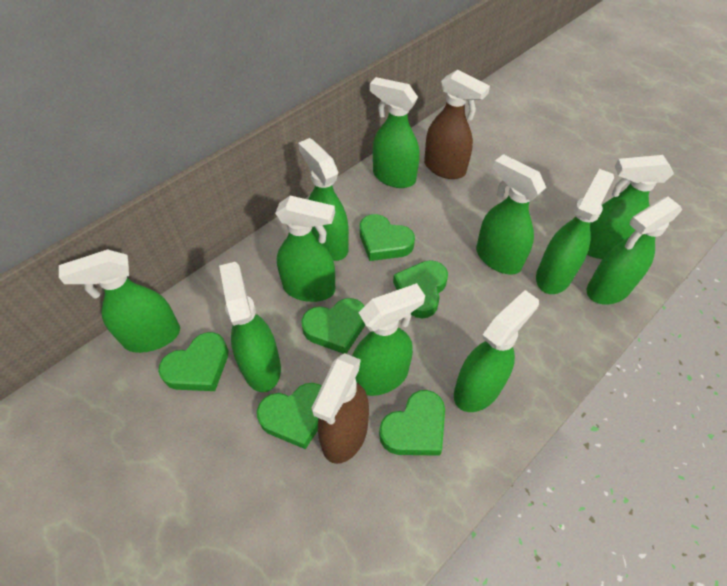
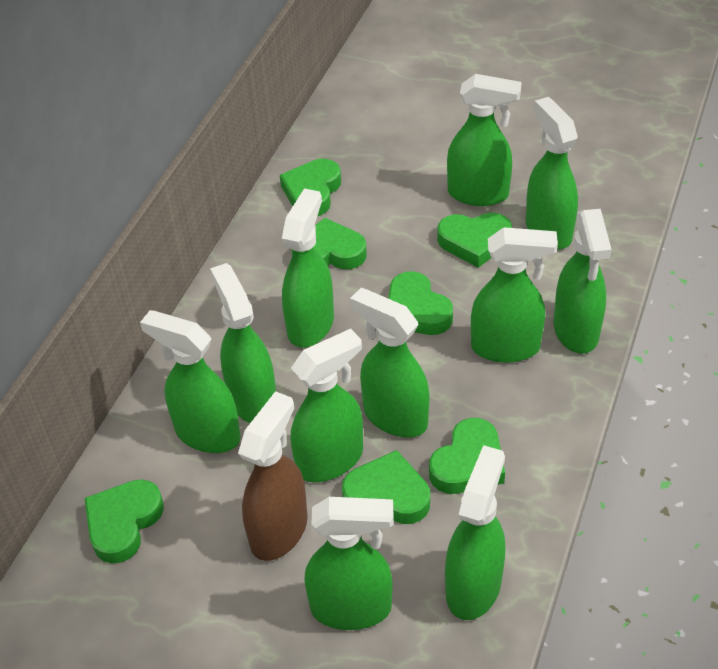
brown spray bottle: [312,353,369,464] [424,70,490,179] = 2 -> [238,391,308,561] = 1
green heart: [158,332,229,391] [257,383,322,449] [301,298,365,354] [360,214,415,261] [379,390,445,456] [393,260,448,318] = 6 -> [84,479,164,564] [280,159,341,216] [291,218,367,269] [342,450,430,524] [388,271,453,335] [429,418,505,494] [437,212,512,267] = 7

